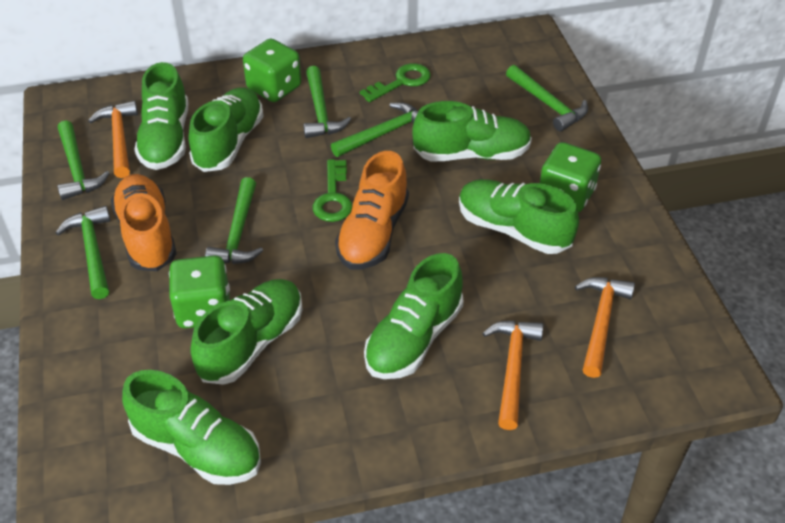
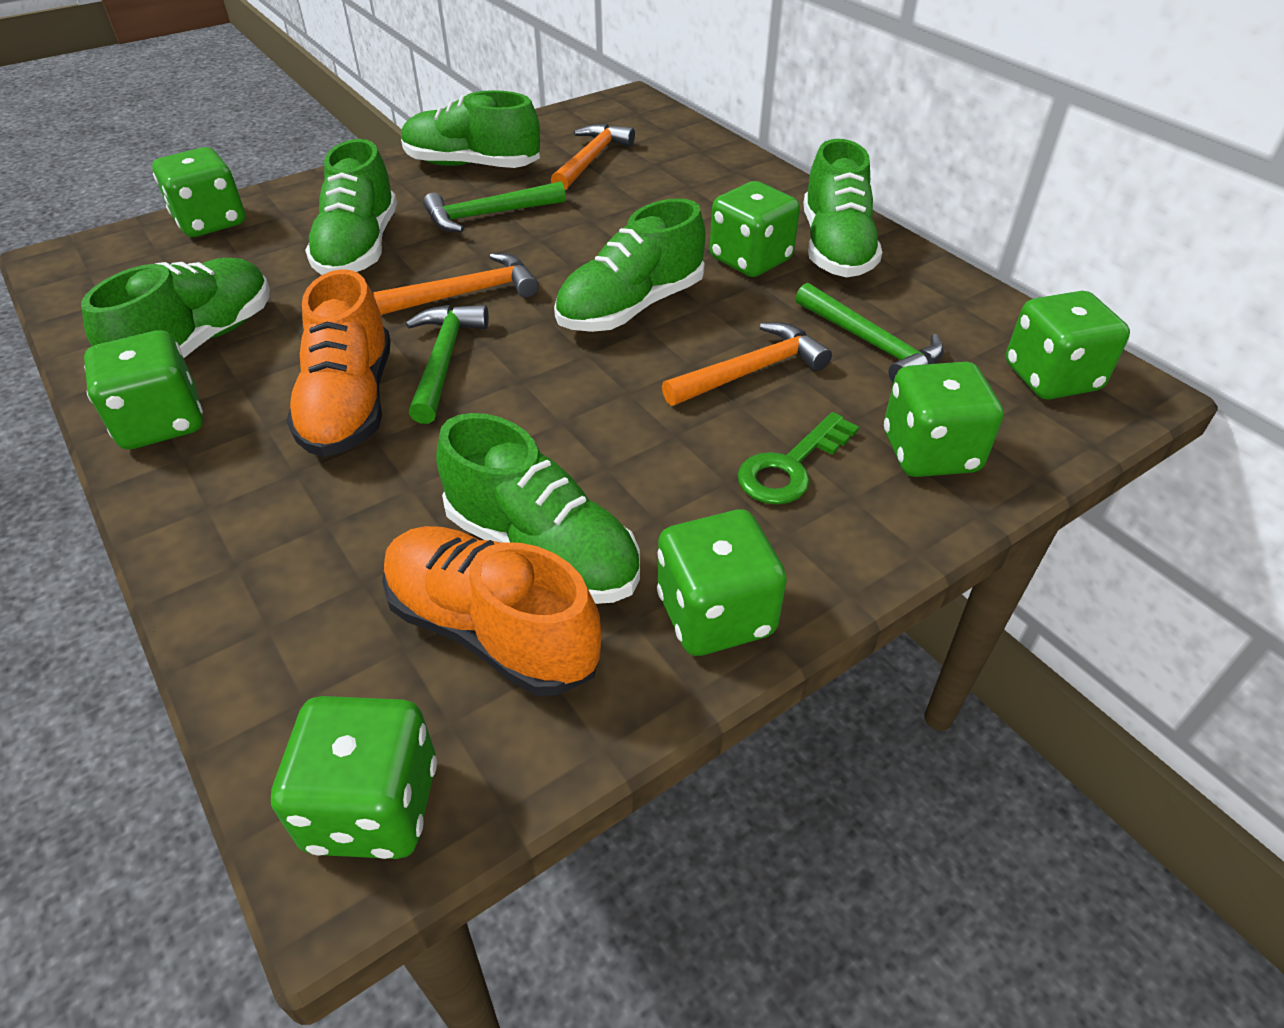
green dice: [169,255,230,328] [243,39,301,102] [540,142,601,212] = 3 -> [84,330,203,449] [152,147,245,237] [271,696,437,859] [657,509,787,656] [710,181,800,277] [884,362,1003,477] [1006,291,1130,399] = 7
green hammer: [56,206,111,299] [57,120,110,200] [205,177,263,264] [303,66,351,138] [331,102,418,157] [506,65,588,131] = 6 -> [406,305,489,424] [423,181,566,232] [795,283,944,383] = 3
green key: [313,159,352,222] [360,63,431,102] = 2 -> [738,412,859,505] = 1
green shoe: [122,370,261,485] [134,62,188,170] [189,87,264,172] [191,279,303,385] [364,253,464,379] [412,101,532,161] [459,179,579,254] = 7 -> [81,258,269,358] [305,139,397,275] [401,90,540,168] [436,413,640,604] [554,198,705,332] [804,139,882,277] = 6

